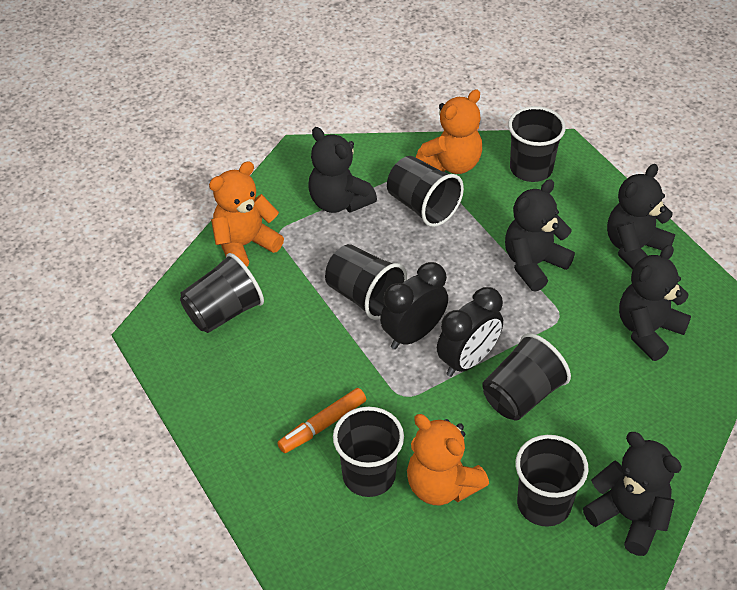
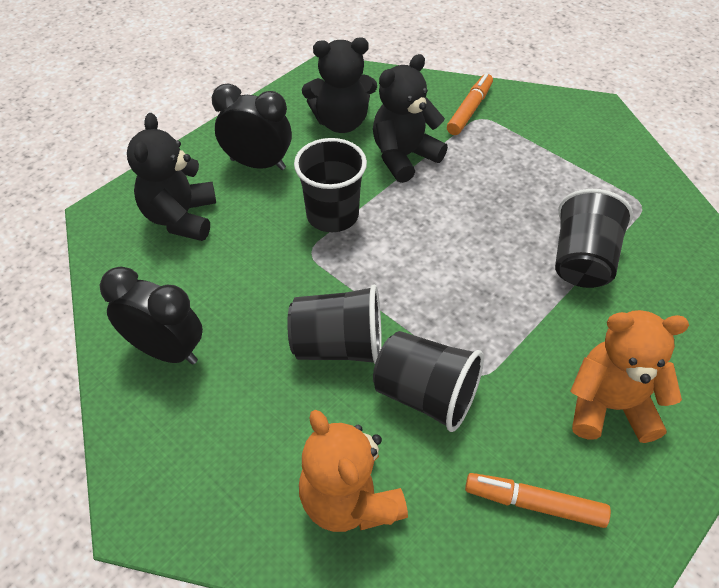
black cup: [180,253,264,333] [325,244,407,320] [333,407,404,497] [387,156,464,227] [482,333,571,420] [508,106,566,182] [515,435,589,526] = 7 -> [287,285,382,364] [294,138,367,232] [373,331,484,432] [555,189,633,288] = 4
black teddy bear: [309,127,377,213] [505,179,575,292] [583,432,682,556] [607,164,675,269] [619,245,691,361] = 5 -> [127,113,216,241] [302,37,377,133] [373,54,448,183] = 3
orange marker: [277,388,366,453] = 1 -> [447,73,493,135] [465,473,611,528] = 2
orange teddy bear: [209,161,284,267] [407,414,489,505] [416,89,482,174] = 3 -> [299,410,408,532] [570,310,689,443] = 2

